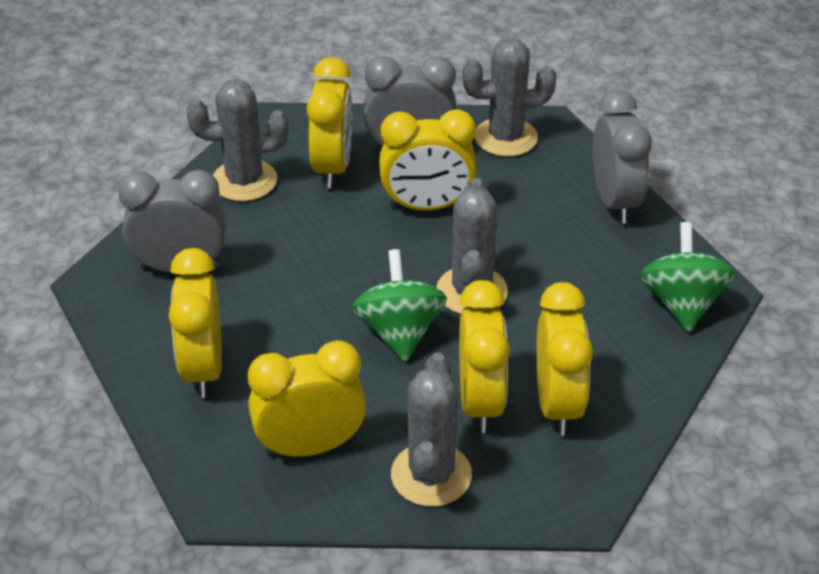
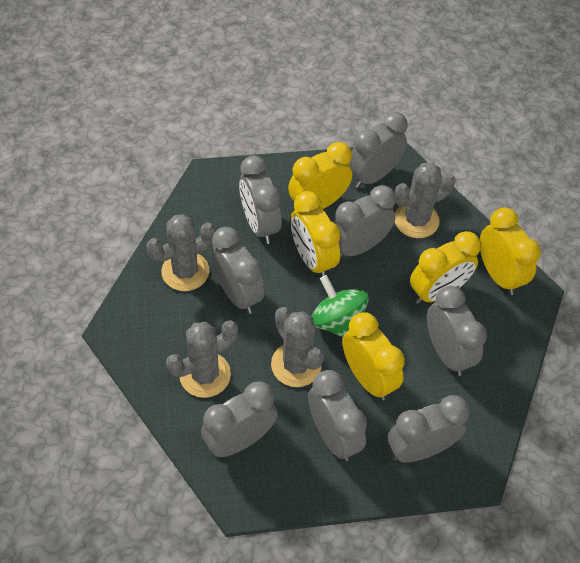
green spinning top: [352,249,447,362] [640,222,735,332] = 2 -> [312,275,369,337] = 1
grey clock: [118,170,226,273] [364,56,456,151] [593,89,652,224] = 3 -> [201,382,278,457] [211,227,264,314] [239,155,282,244] [308,370,367,461] [333,185,396,259] [348,112,408,188] [388,395,470,463] [427,286,487,376] = 8
yellow clock: [169,248,222,398] [248,340,366,457] [307,57,352,188] [379,109,477,211] [459,280,510,433] [536,282,593,436] = 6 -> [288,142,352,209] [291,191,341,277] [342,312,405,400] [410,231,481,304] [480,207,541,295] = 5

